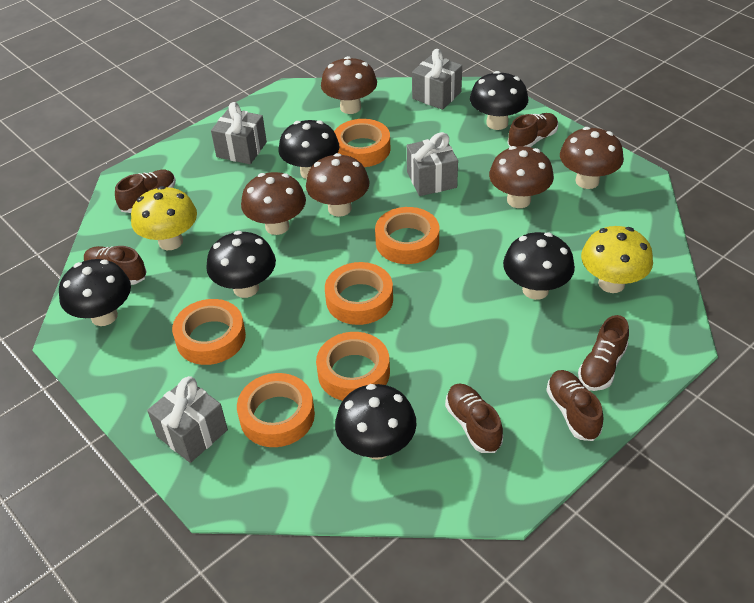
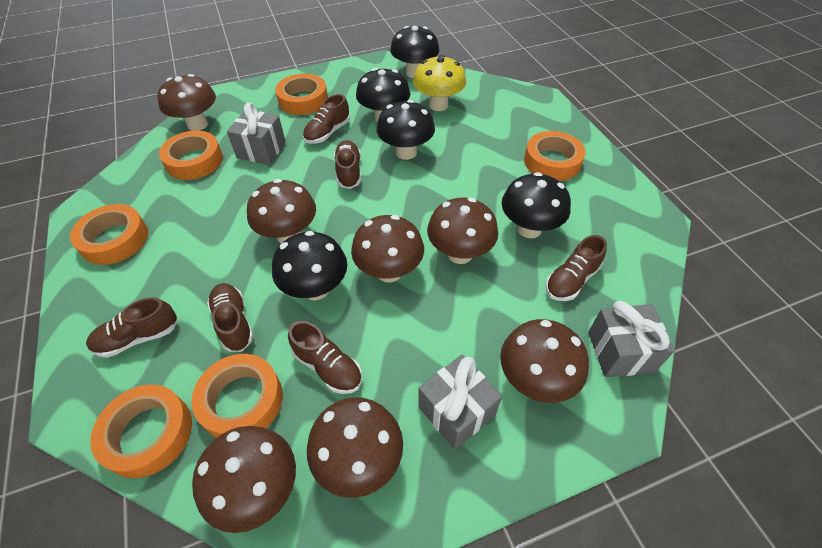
black mushroom: [59,259,131,326] [206,231,276,298] [279,120,339,179] [335,384,417,459] [470,71,528,130] [503,232,575,300] = 6 -> [272,231,347,300] [356,68,410,123] [376,100,435,160] [390,26,440,78] [502,172,571,238] = 5
brown mushroom: [241,172,306,235] [306,153,370,217] [321,56,377,114] [489,146,554,208] [560,127,624,189] = 5 -> [157,74,216,131] [192,426,296,533] [247,179,316,243] [307,397,403,498] [351,215,424,283] [427,198,498,264] [500,319,589,403] = 7
grey gift: [147,376,228,463] [211,102,267,164] [407,132,458,196] [412,49,462,110] = 4 -> [227,103,286,165] [418,355,502,450] [588,301,675,377] = 3
yellow mushroom: [131,186,197,250] [581,226,653,293] = 2 -> [413,55,466,111] = 1

